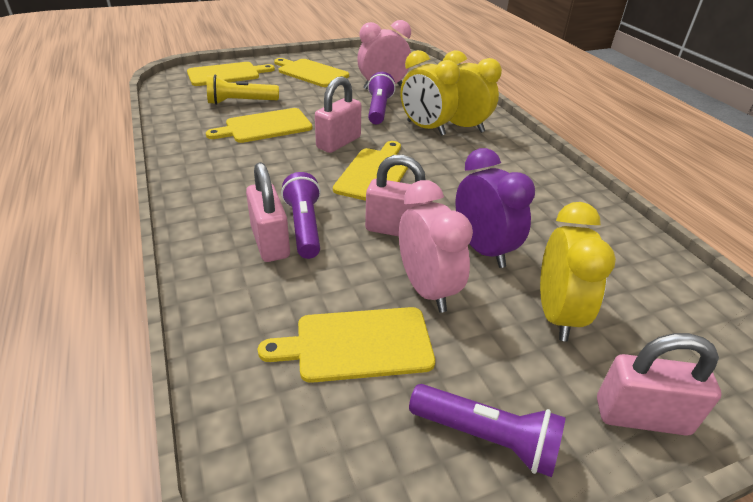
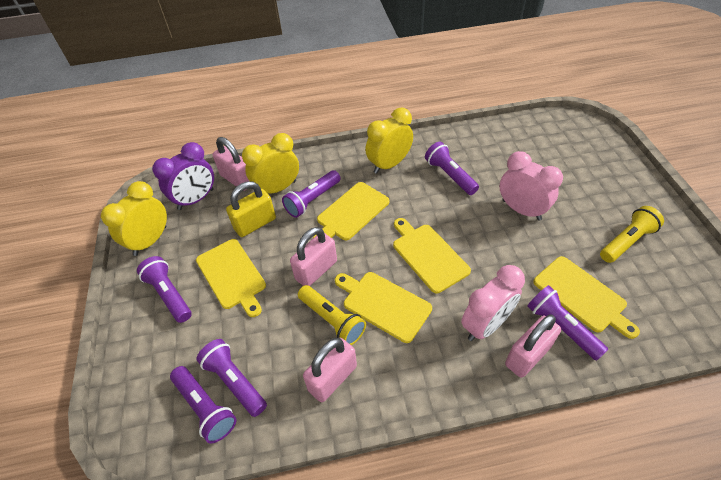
purple flashlight: [281,172,321,259] [368,72,396,124] [409,384,566,477] = 3 -> [137,256,192,323] [170,366,236,444] [196,339,267,417] [282,170,341,218] [425,142,479,195] [527,285,608,361] = 6
yellow flashlight: [207,74,279,105] = 1 -> [298,285,366,345] [600,206,664,263] = 2
yellow padlock: none = 0 -> [226,181,276,237] = 1

